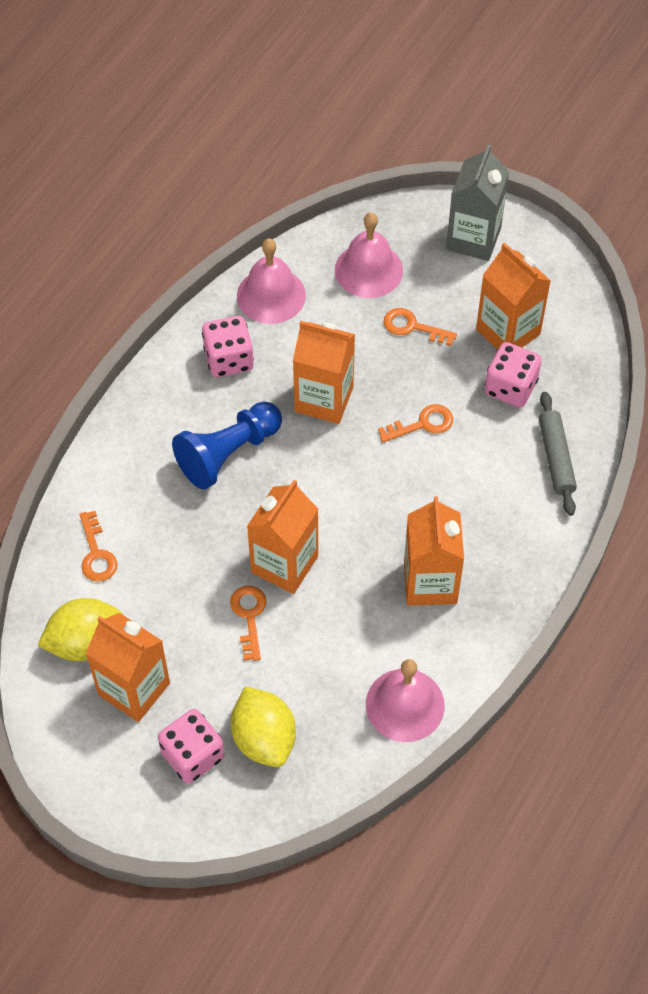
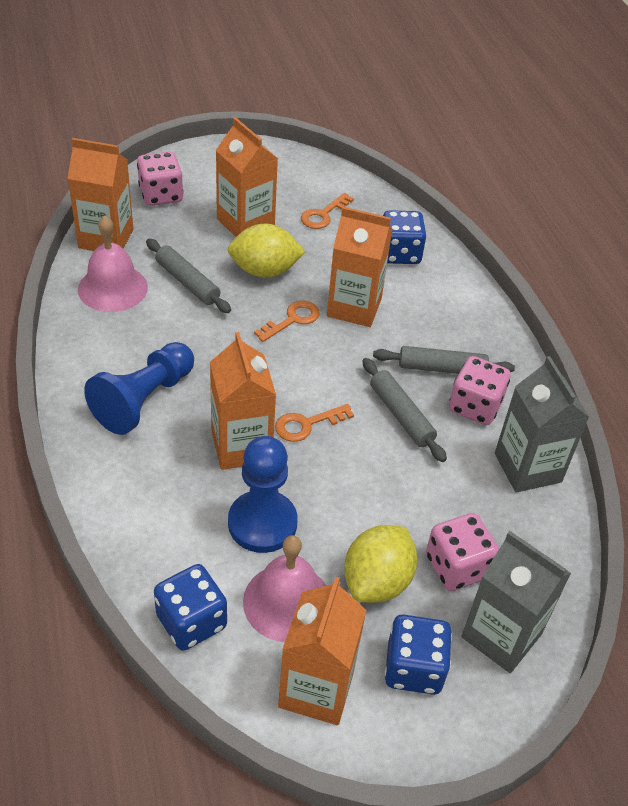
blue dice: none = 0 -> [154,564,227,651] [383,210,426,264] [385,614,452,695] = 3
blue pawn: [172,402,282,490] = 1 -> [84,342,194,435] [228,436,298,553] = 2
grey carton: [446,145,509,261] = 1 -> [461,531,571,673] [495,356,589,492] = 2
grey rolling pin: [539,392,577,516] = 1 -> [146,239,231,313] [362,358,447,462] [373,346,515,374] = 3
orange key: [80,511,117,582] [230,586,267,661] [378,404,453,442] [384,308,457,346] = 4 -> [254,301,320,342] [275,404,354,442] [301,193,354,229] = 3
pink bell: [237,238,306,324] [335,213,403,298] [366,659,445,742] = 3 -> [78,215,148,312] [243,535,326,642] = 2

